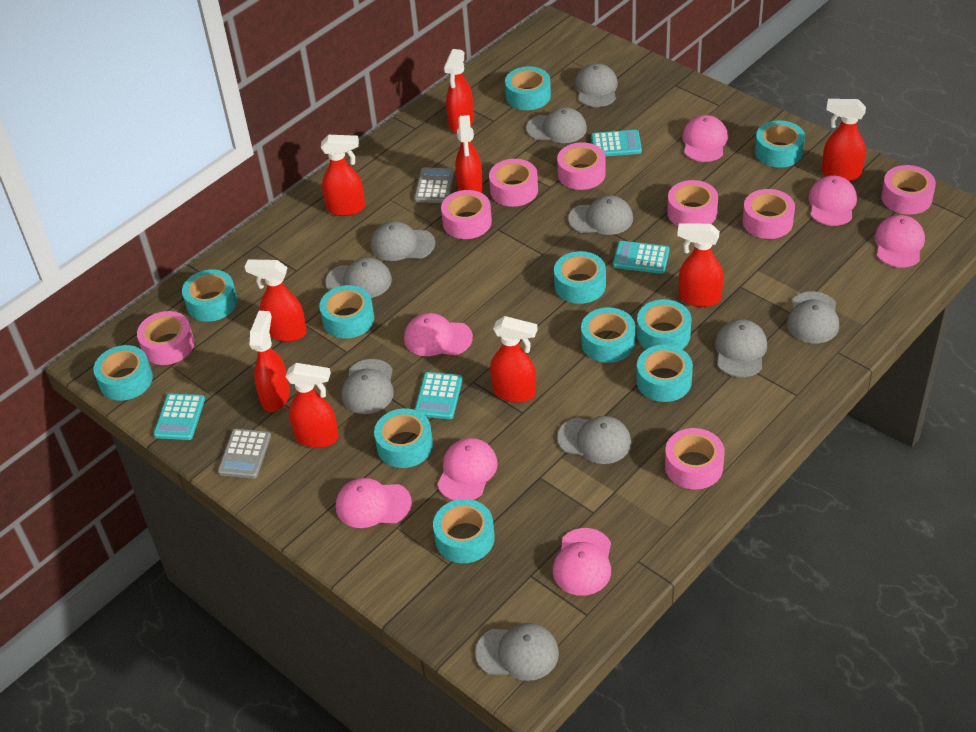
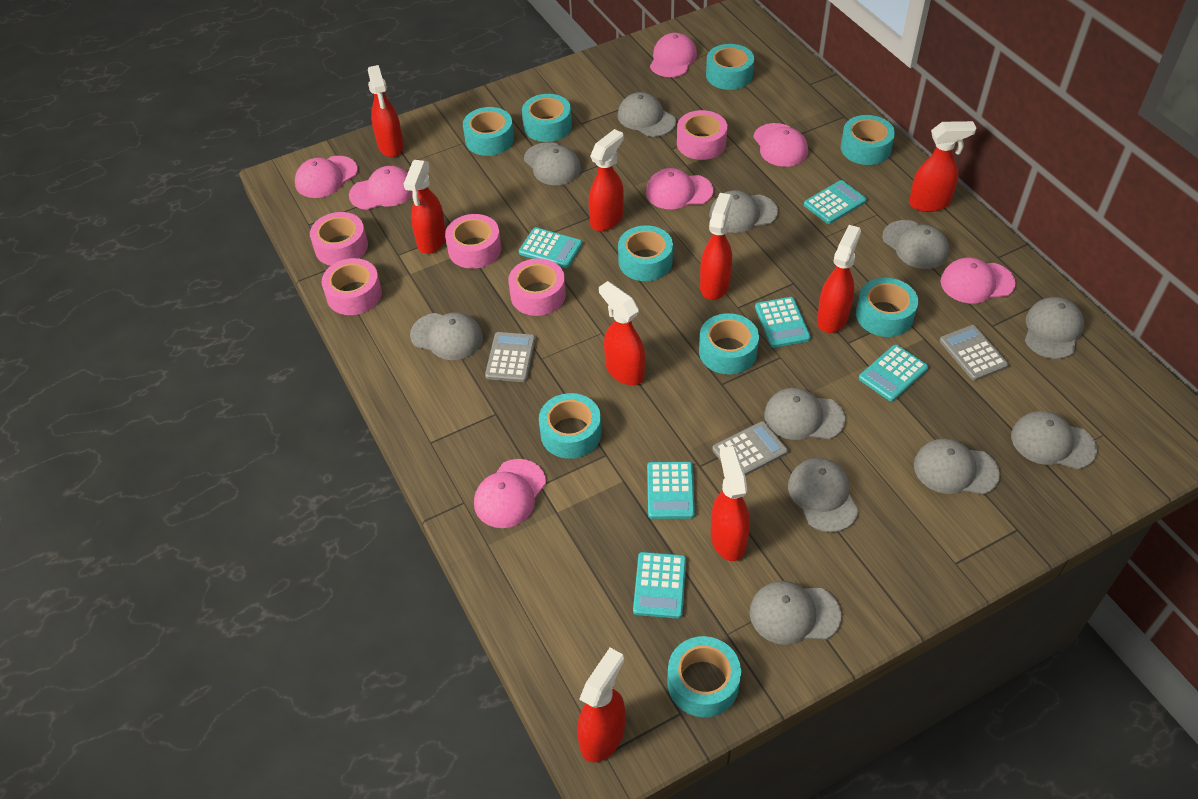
grey calculator: [218,429,271,479] [414,167,455,203] = 2 -> [485,332,536,382] [712,421,788,476] [939,325,1008,381] = 3
grey cap: [325,257,392,298] [342,359,394,414] [371,221,435,261] [475,623,559,681] [526,107,587,143] [557,416,631,464] [568,195,633,235] [574,63,618,107] [715,319,767,377] [787,291,839,343] = 10 -> [410,312,483,360] [524,142,581,185] [617,92,676,137] [709,190,778,233] [750,581,841,645] [764,388,845,440] [788,458,858,532] [882,220,949,269] [914,439,1000,495] [1011,411,1097,469] [1025,297,1084,359] = 11
pink tape: [137,311,194,365] [441,190,492,239] [489,159,538,207] [557,142,606,190] [665,428,725,490] [667,180,718,226] [742,189,795,239] [881,165,936,215] = 8 -> [310,212,368,266] [322,258,382,315] [445,214,502,269] [508,258,566,316] [677,110,727,160] = 5
turquoise calculator: [153,393,205,440] [414,372,463,419] [591,130,642,156] [613,241,670,274] = 4 -> [519,227,582,268] [633,552,686,619] [647,462,695,519] [755,297,811,348] [804,180,867,224] [859,345,928,401] = 6
turquoise tape: [93,345,153,401] [182,270,237,322] [319,285,374,339] [374,408,433,468] [433,499,495,563] [505,66,551,110] [554,251,606,304] [581,307,635,363] [636,345,693,402] [637,299,691,349] [755,120,805,167] = 11 -> [463,107,514,156] [522,94,572,142] [539,393,601,459] [618,225,673,281] [667,636,741,717] [699,313,759,374] [706,44,754,90] [841,115,895,165] [856,278,918,337] = 9

